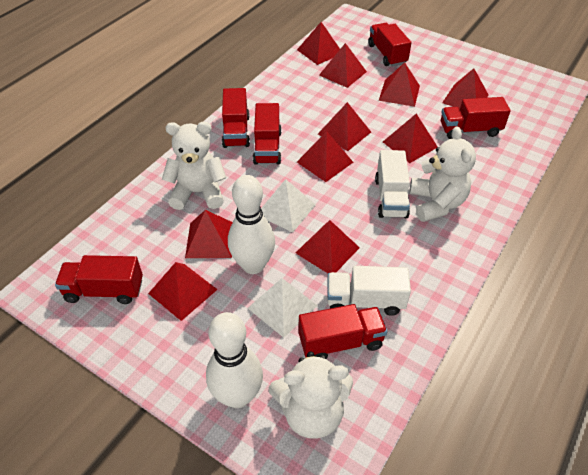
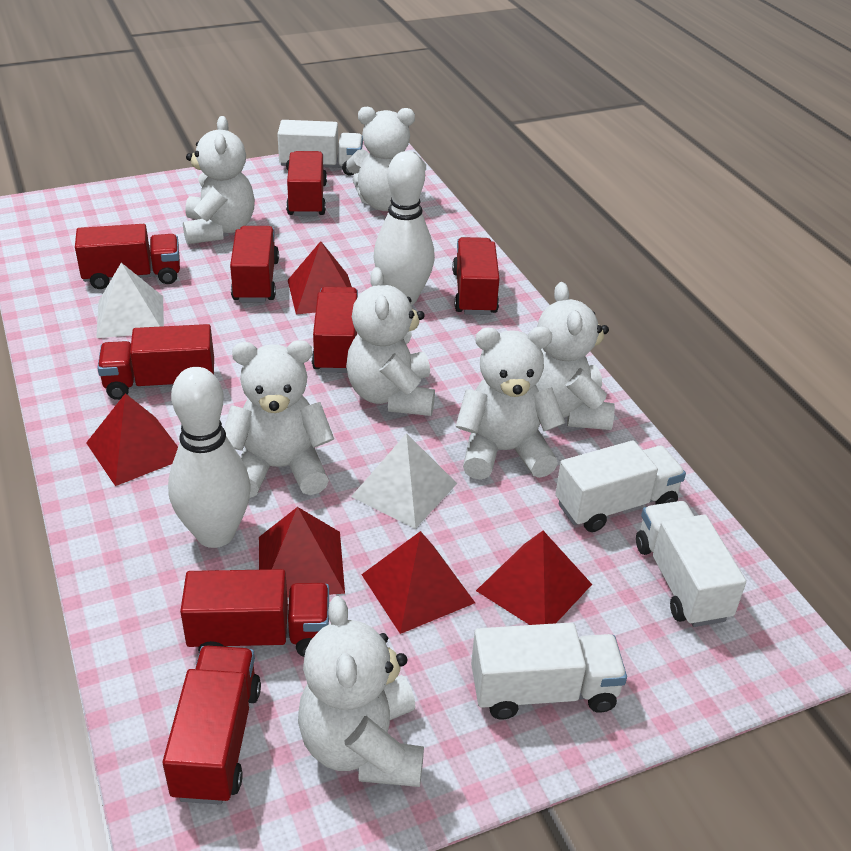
red pyramid: [148,262,218,321] [185,210,233,258] [296,220,360,273] [297,22,340,65] [297,131,353,182] [318,102,371,151] [319,43,367,88] [379,62,420,107] [383,114,438,163] [442,68,489,108] = 10 -> [86,393,178,486] [259,507,345,598] [288,241,352,315] [361,531,475,634] [476,531,592,625] = 5
red truck: [55,255,143,304] [222,88,250,148] [253,103,282,165] [298,304,388,359] [368,23,411,66] [441,97,511,139] = 6 -> [75,224,180,289] [97,324,214,400] [162,646,261,805] [180,569,329,657] [230,226,279,302] [286,151,327,216] [312,287,358,373] [452,237,500,315] = 8
white teddy bear: [162,122,226,210] [269,351,353,439] [409,126,476,222] = 3 -> [183,116,255,244] [224,340,334,498] [298,596,424,787] [346,107,426,211] [346,267,435,416] [455,326,565,480] [536,282,615,430] = 7
white truck: [328,266,411,316] [375,150,410,218] = 2 -> [277,120,363,176] [471,622,627,720] [555,440,686,532] [636,501,746,627] = 4

